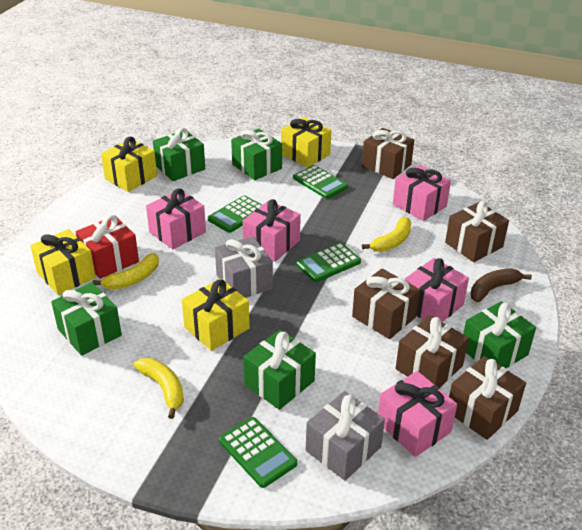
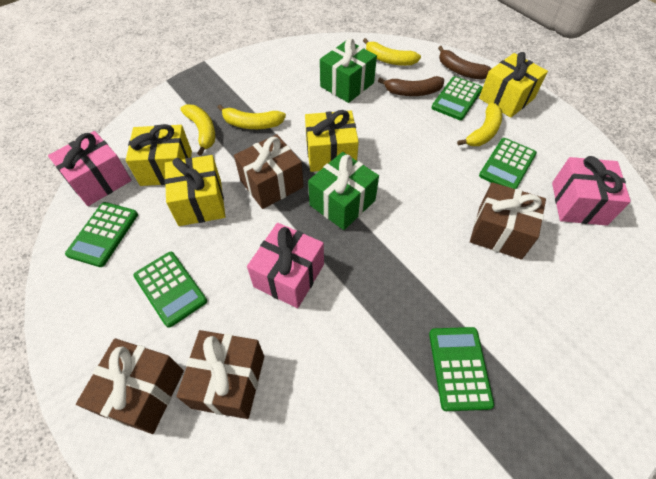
brown banana: [470,269,532,302] = 1 -> [378,76,444,96] [438,46,492,80] = 2
brown gift: [352,268,420,339] [362,128,414,179] [395,315,469,388] [445,201,509,262] [449,356,526,440] = 5 -> [76,338,184,434] [177,330,264,419] [234,134,304,209] [470,182,546,259] = 4
green calculator: [208,195,262,233] [219,417,297,488] [293,165,348,199] [296,243,361,282] = 4 -> [65,202,138,267] [133,252,207,328] [429,327,494,411] [432,76,483,120] [479,138,537,189] = 5
green gift: [51,282,122,356] [153,128,205,181] [231,129,282,180] [244,330,316,410] [463,301,536,368] = 5 -> [308,152,379,230] [320,38,377,103] = 2
grey gift: [215,236,273,298] [306,391,385,481] = 2 -> none = 0
pink gift: [146,188,206,249] [243,199,301,262] [378,371,457,457] [393,165,451,221] [405,258,469,322] = 5 -> [48,131,132,206] [247,223,324,308] [552,156,631,226] = 3
red gift: [76,215,139,279] = 1 -> none = 0
yellow banana: [92,253,159,290] [134,358,184,419] [362,217,411,252] = 3 -> [180,104,215,156] [217,105,286,129] [363,38,421,66] [457,103,502,146] = 4

